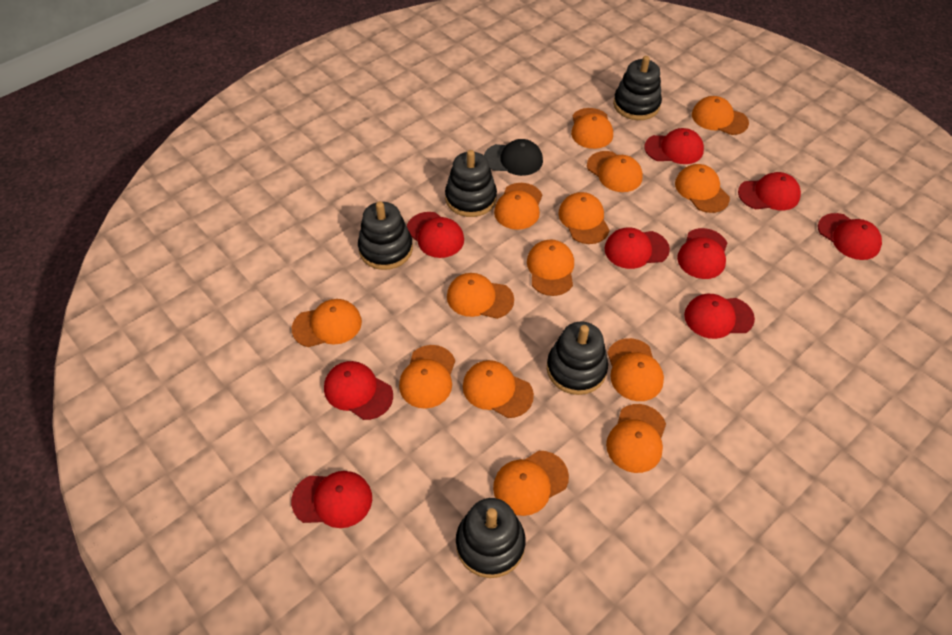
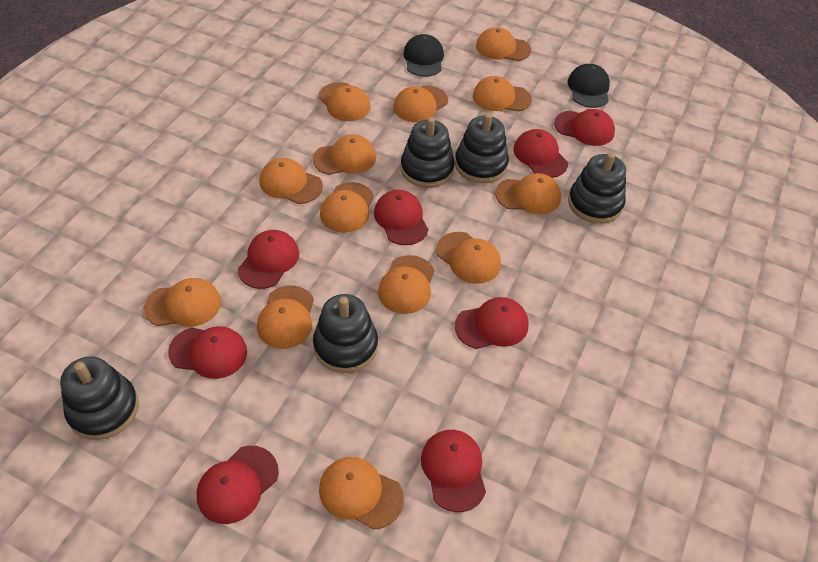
black cap: [484,139,543,176] = 1 -> [403,34,444,77] [568,64,610,108] = 2
orange cap: [292,299,362,347] [399,345,455,409] [447,273,514,319] [463,360,534,418] [493,451,569,516] [494,183,542,230] [527,240,574,296] [558,192,610,244] [571,108,613,149] [587,151,643,192] [606,404,666,473] [607,338,664,401] [675,164,730,213] [692,96,749,135] = 14 -> [144,278,221,327] [257,285,314,349] [260,158,323,204] [313,134,376,175] [318,82,371,121] [319,457,404,530] [320,182,374,233] [378,255,434,314] [393,85,448,122] [436,232,501,284] [473,76,532,112] [476,27,531,61] [495,173,561,214] = 13
red cap: [291,471,372,528] [324,361,393,420] [407,212,464,258] [604,227,670,269] [644,128,704,164] [677,228,727,279] [684,294,755,339] [738,172,801,210] [818,213,882,260] = 9 -> [168,326,247,379] [196,446,279,524] [238,230,299,289] [374,190,428,245] [421,430,486,512] [455,297,529,349] [513,129,568,178] [554,109,615,146] = 8

